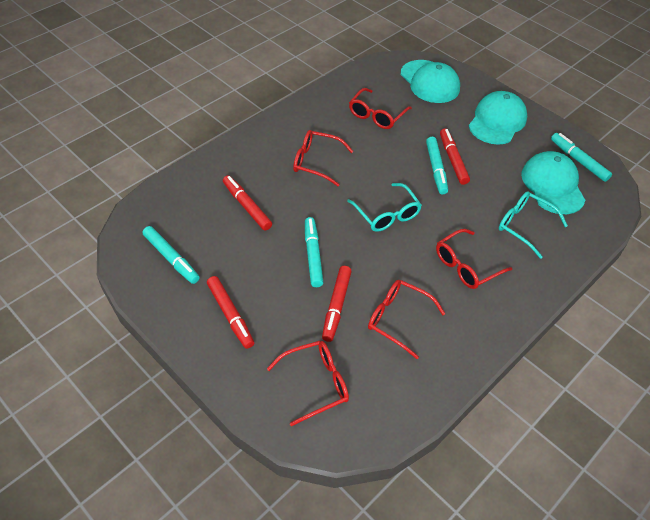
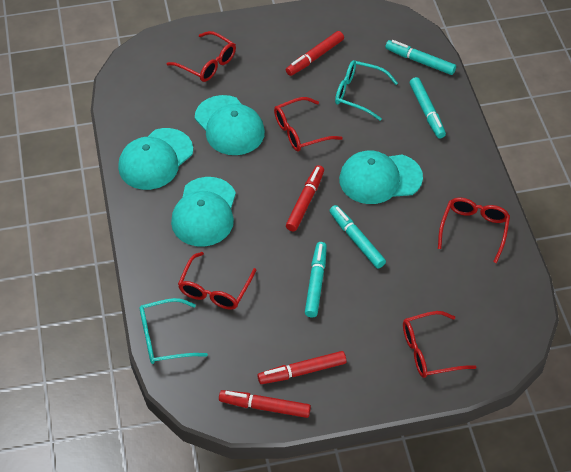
turquoise cap: [401,60,460,103] [469,91,527,145] [521,151,586,214] = 3 -> [118,128,193,190] [171,177,236,247] [195,95,265,155] [339,150,423,204] = 4

